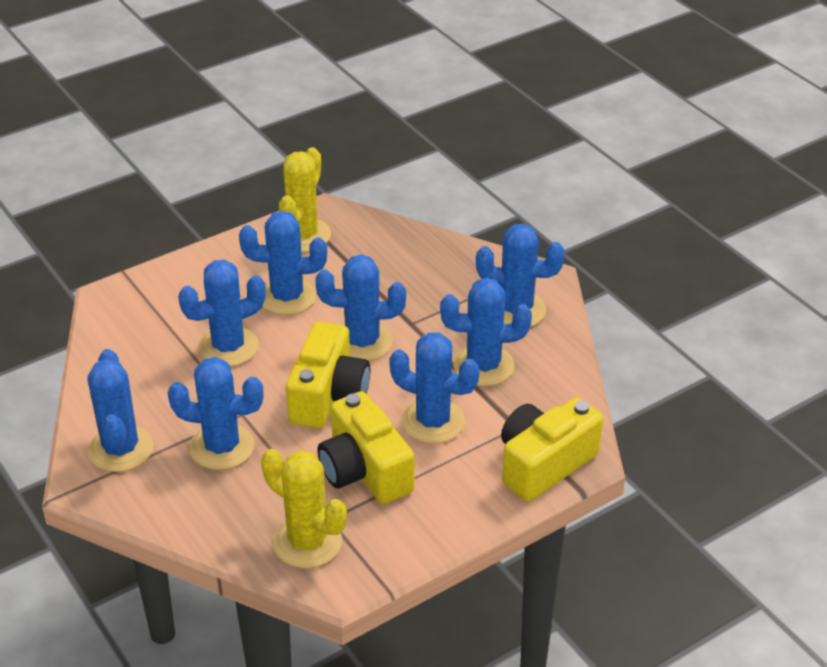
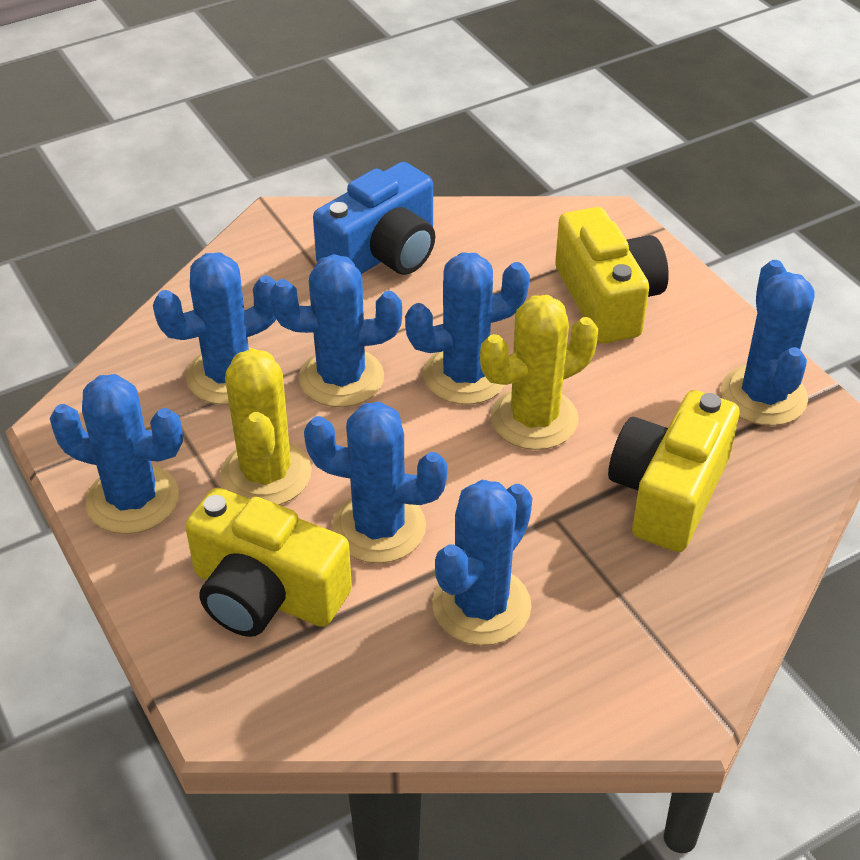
blue cactus: [87,349,154,472] [168,357,264,470] [178,260,266,367] [239,211,327,315] [315,255,406,361] [389,332,480,444] [440,278,532,386] [476,223,565,327] = 8 -> [50,374,183,534] [153,252,276,405] [270,254,402,407] [304,402,448,563] [405,253,530,405] [432,480,532,646] [721,260,814,426] = 7
blue camera: none = 0 -> [313,162,435,275] = 1

